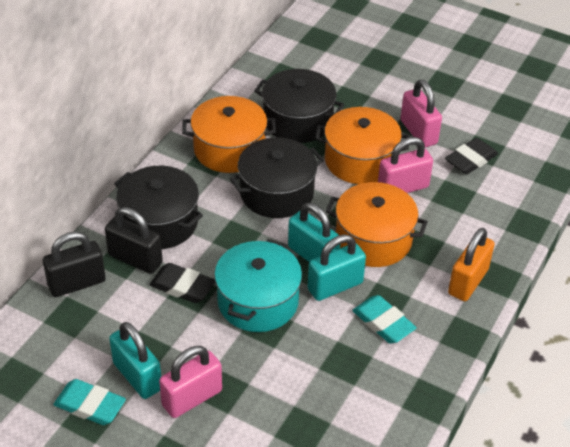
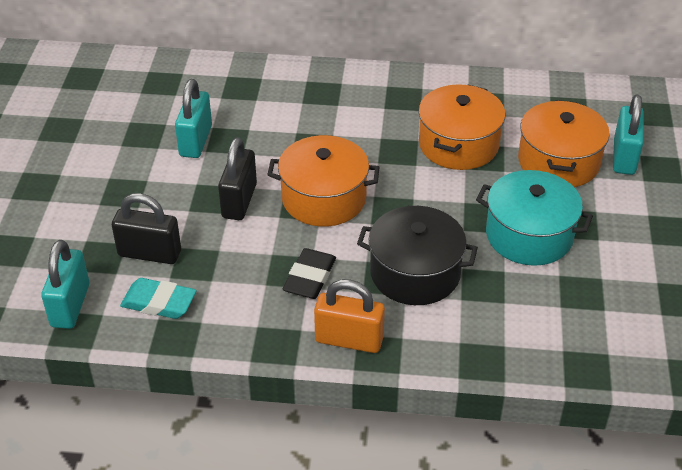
black eraser: [149,263,215,303] [445,138,498,174] = 2 -> [283,248,336,299] = 1
black pot: [114,166,203,249] [230,137,324,218] [254,69,344,143] = 3 -> [357,206,478,305] = 1
pink padlock: [159,346,222,418] [378,137,433,193] [401,79,442,148] = 3 -> none = 0
turquoise eraser: [53,379,126,425] [352,295,417,343] = 2 -> [120,278,197,319] = 1

